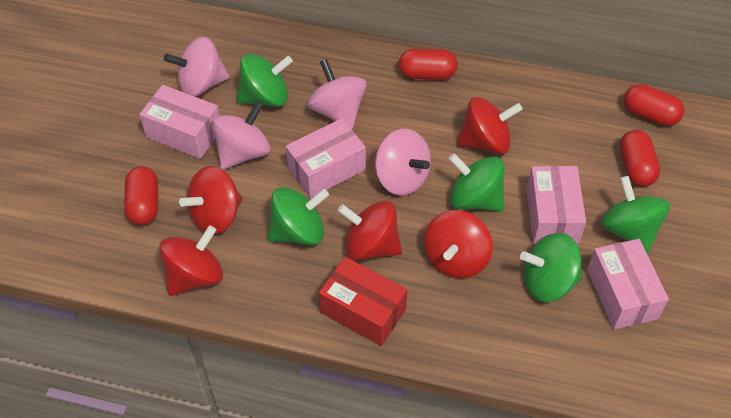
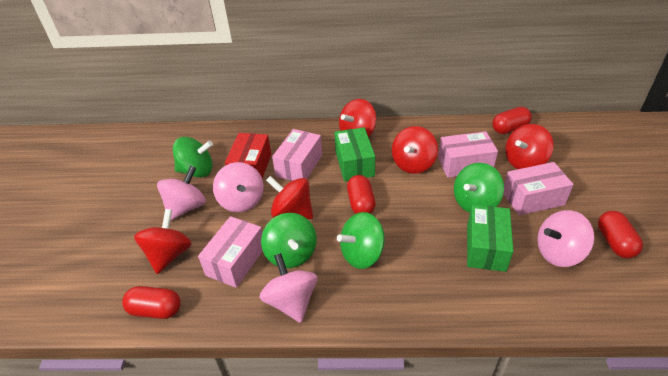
green box: none = 0 -> [334,127,375,181] [467,205,513,272] = 2
green spinning top: [237,54,293,107] [268,187,329,245] [448,153,505,211] [520,233,582,302] [601,176,670,254] = 5 -> [173,137,213,178] [261,213,317,268] [337,212,385,269] [454,163,504,213] = 4

